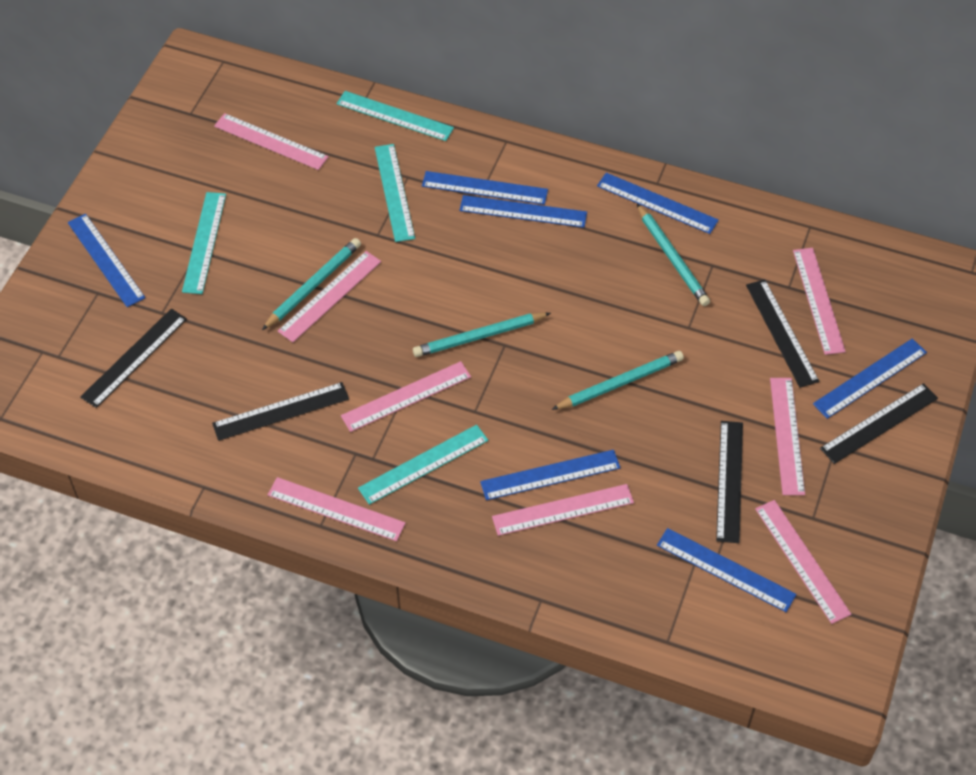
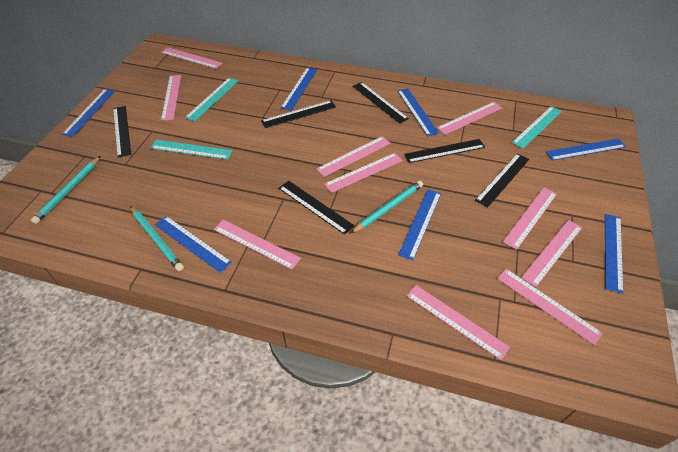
black ruler: [80,309,187,408] [212,382,349,441] [716,421,743,543] [746,279,819,388] [820,383,938,464] = 5 -> [113,106,131,157] [261,100,336,128] [279,181,355,235] [353,82,409,124] [404,139,485,163] [475,153,529,207] = 6
pink ruler: [214,113,329,170] [268,477,406,541] [278,251,381,342] [341,361,471,432] [492,484,634,536] [755,500,851,624] [770,378,805,495] [793,248,846,355] = 8 -> [161,47,223,69] [161,75,181,121] [214,220,301,269] [316,136,390,177] [324,153,403,193] [406,285,510,360] [437,102,502,135] [497,269,603,345] [503,188,557,250] [521,220,582,287] = 10
turquoise pencil: [262,238,361,330] [413,313,551,357] [551,351,684,410] [637,204,710,306] = 4 -> [31,156,101,224] [130,206,184,271] [350,181,423,234] = 3
turquoise ruler: [182,192,226,294] [337,91,454,141] [358,425,488,505] [375,144,415,242] = 4 -> [151,140,232,160] [185,78,238,121] [512,106,562,149] = 3

